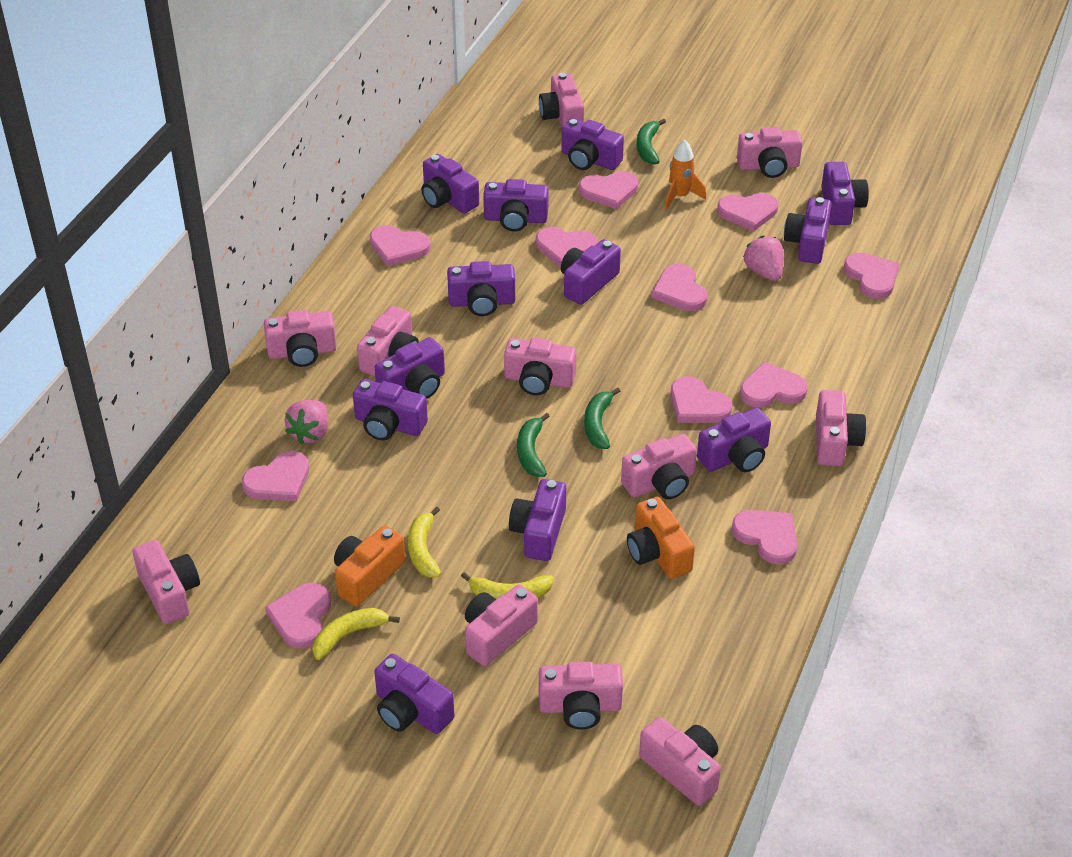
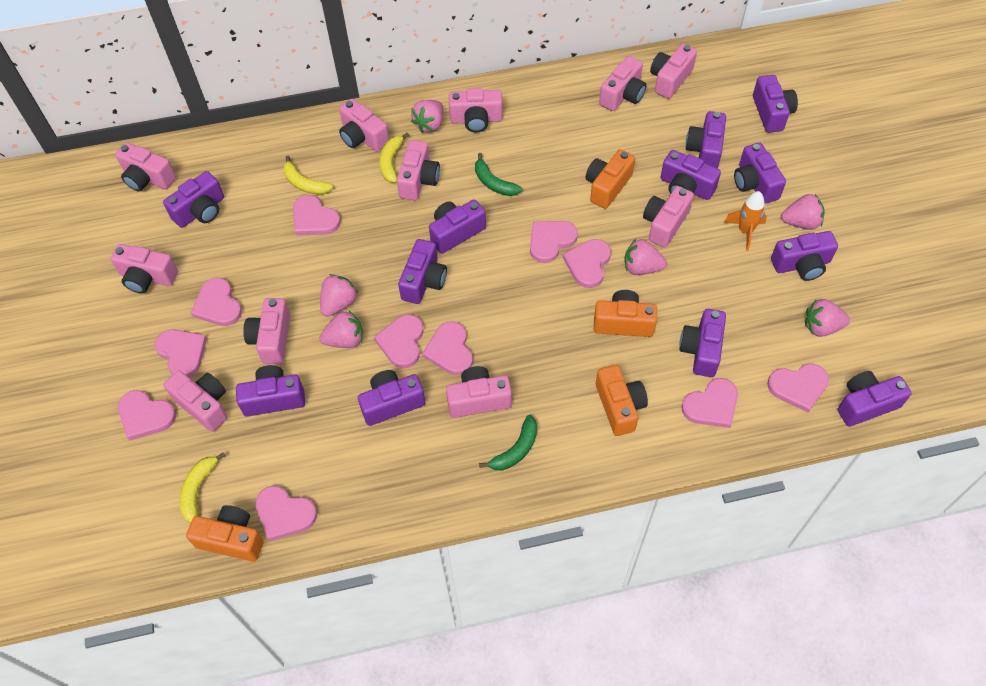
green banana: [517,413,550,477] [584,388,620,449] [636,119,666,165] = 3 -> [475,153,522,196] [479,415,537,470] = 2
orange camera: [334,525,405,607] [627,497,695,579] = 2 -> [186,505,263,562] [586,149,635,209] [594,290,657,337] [596,365,648,436] = 4
pink strawberry: [285,400,328,445] [743,236,784,281] = 2 -> [319,311,363,348] [320,274,358,317] [411,100,443,133] [625,239,667,275] [781,194,824,230] [805,299,850,337] = 6

